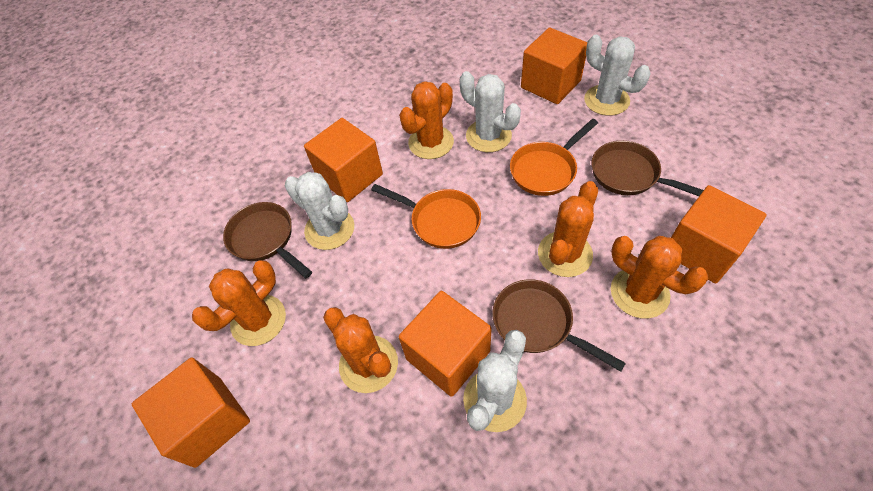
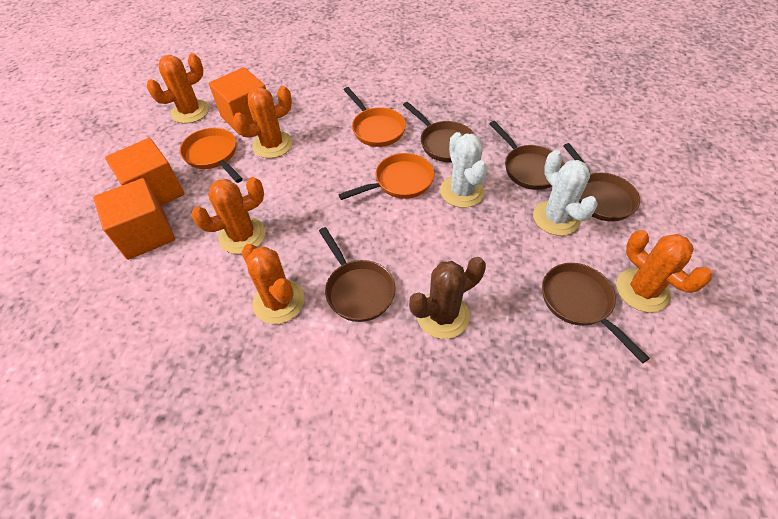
brown cactus: none = 0 -> [409,257,486,339] = 1
brown pan: [223,202,312,278] [492,279,626,372] [592,141,704,196] = 3 -> [319,227,396,322] [403,102,474,162] [489,121,564,190] [542,263,650,363] [564,143,640,222] = 5
orange cube: [132,357,250,468] [304,118,383,202] [399,291,492,397] [521,28,587,104] [671,185,767,283] = 5 -> [93,178,175,260] [105,138,184,206] [209,67,266,135] = 3
orange pan: [371,184,481,249] [510,119,598,196] = 2 -> [180,128,243,183] [338,153,434,200] [344,87,406,147] = 3
white cactus: [285,172,354,250] [460,71,521,152] [463,330,527,432] [584,35,650,116] = 4 -> [440,132,488,208] [533,150,598,236] = 2

